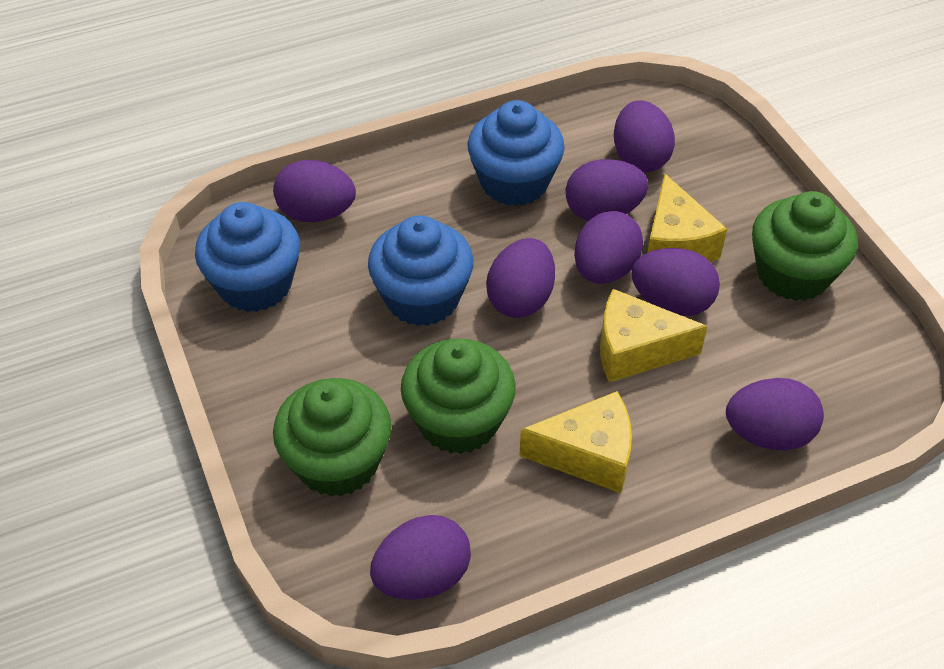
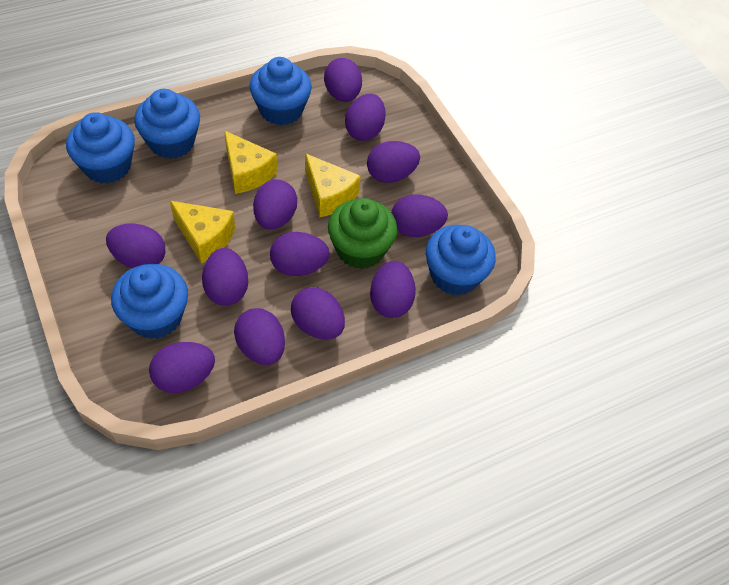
blue cupcake: [195,202,300,312] [368,215,473,326] [467,100,565,206] = 3 -> [66,112,135,184] [111,264,188,339] [134,89,200,159] [250,57,312,125] [426,225,496,296] = 5
green cupcake: [273,378,392,497] [401,339,516,454] [752,191,857,301] = 3 -> [328,198,397,269] = 1
purple egg: [273,160,356,222] [370,515,471,600] [486,238,555,318] [566,159,648,221] [574,211,643,284] [614,100,675,172] [631,248,720,316] [726,378,824,450] = 8 -> [106,224,165,268] [149,342,215,393] [202,248,248,306] [234,308,285,365] [253,179,297,230] [270,232,330,276] [291,287,345,339] [324,58,362,102] [345,94,386,141] [367,141,420,183] [370,261,416,318] [391,194,448,237] = 12

